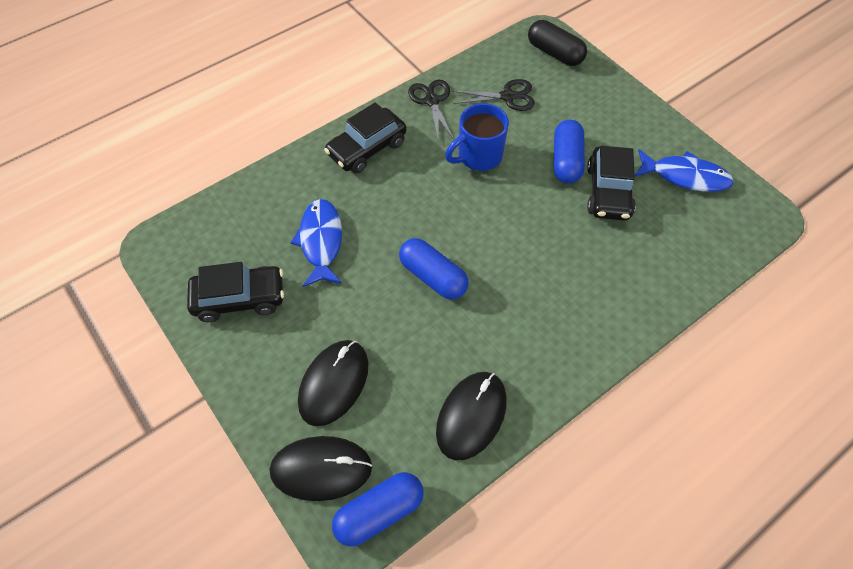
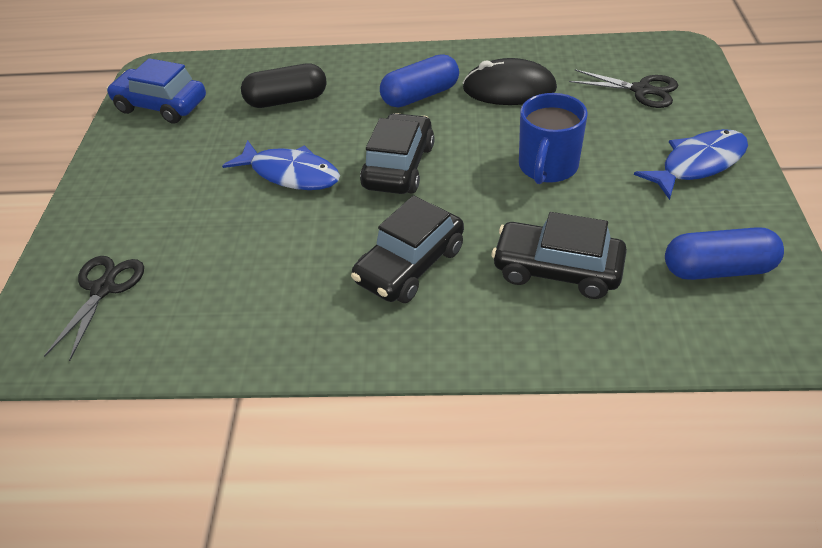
black mouse: [270,436,372,501] [298,340,369,426] [436,372,507,461] = 3 -> [463,58,557,105] = 1
blue capsule: [332,472,424,547] [399,238,469,300] [554,120,585,183] = 3 -> [380,54,459,107] [665,227,784,280] = 2
blue car: none = 0 -> [106,58,206,123] = 1

